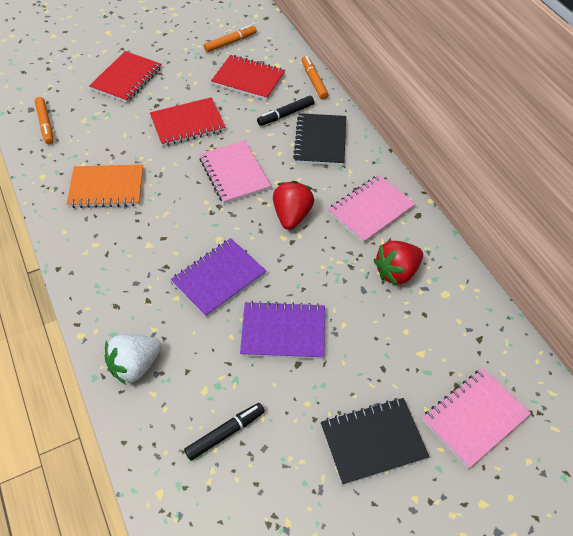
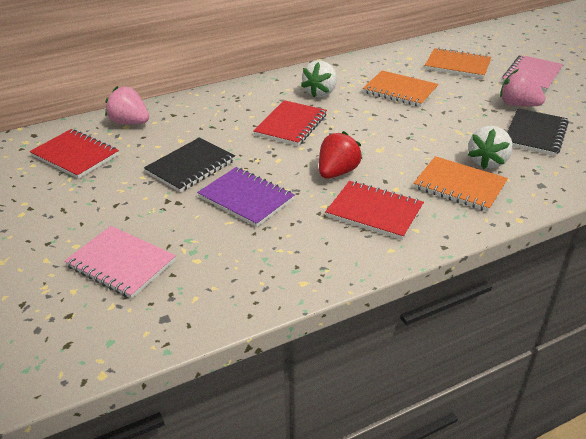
black marker: [184,403,265,460] [257,96,314,126] = 2 -> none = 0
orange marker: [35,97,53,144] [204,25,257,52] [302,56,328,100] = 3 -> none = 0
orange notebook: [67,164,143,208] = 1 -> [363,71,439,107] [414,156,508,212] [425,48,492,78] = 3
pink notebook: [199,140,271,204] [328,175,416,243] [422,368,531,469] = 3 -> [64,226,176,299] [502,55,563,92] = 2
pink strawberry: none = 0 -> [105,86,149,124] [500,69,546,107] = 2
purple notebook: [171,238,266,317] [240,301,325,359] = 2 -> [197,167,295,227] = 1
red strawberry: [273,181,314,230] [374,241,423,286] = 2 -> [319,131,362,179] = 1
white strawberry: [105,334,161,385] = 1 -> [301,61,337,98] [468,126,513,169] = 2

